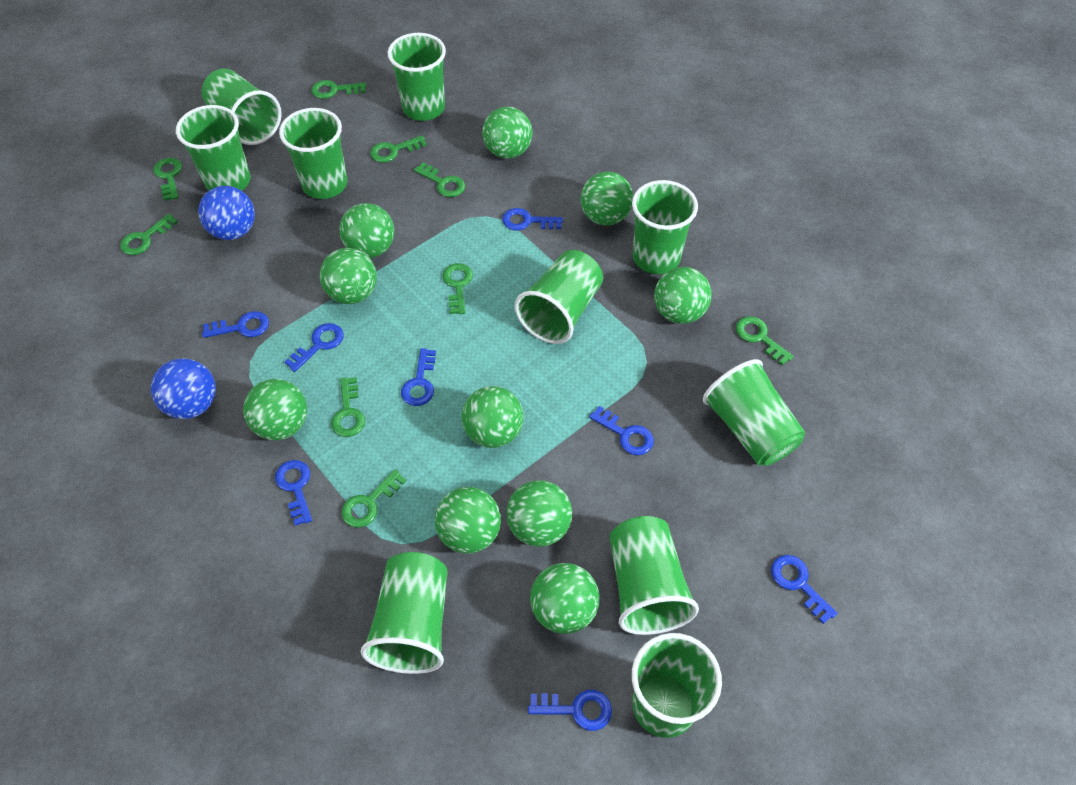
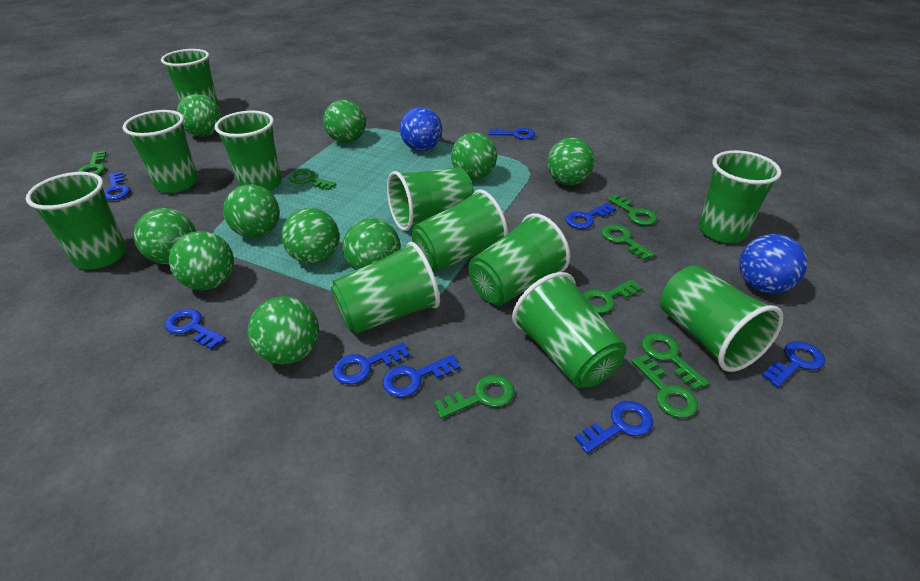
green cup: [176,105,251,191] [202,69,282,145] [279,108,348,199] [361,552,448,674] [388,33,446,121] [515,250,603,344] [610,516,699,635] [632,180,698,274] [632,633,722,738] [703,359,806,466] = 10 -> [26,172,127,269] [123,110,198,193] [161,49,219,107] [215,110,282,191] [331,242,440,334] [387,167,473,231] [412,189,508,272] [469,213,570,306] [512,272,626,388] [660,265,784,372] [699,150,781,243] = 11
green key: [120,214,178,255] [153,158,182,201] [311,80,367,99] [331,377,365,437] [341,469,406,528] [370,135,427,163] [414,162,465,197] [442,263,473,314] [736,316,794,366] = 9 -> [78,151,106,175] [289,169,337,190] [434,375,514,419] [583,279,642,314] [602,224,655,261] [607,194,657,225] [631,354,698,418] [642,333,709,391] = 8

